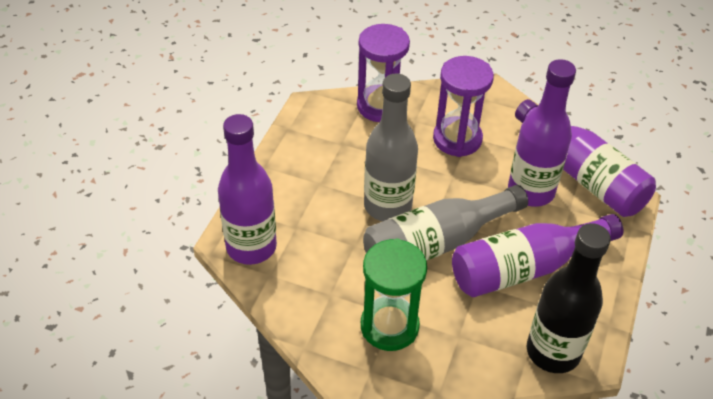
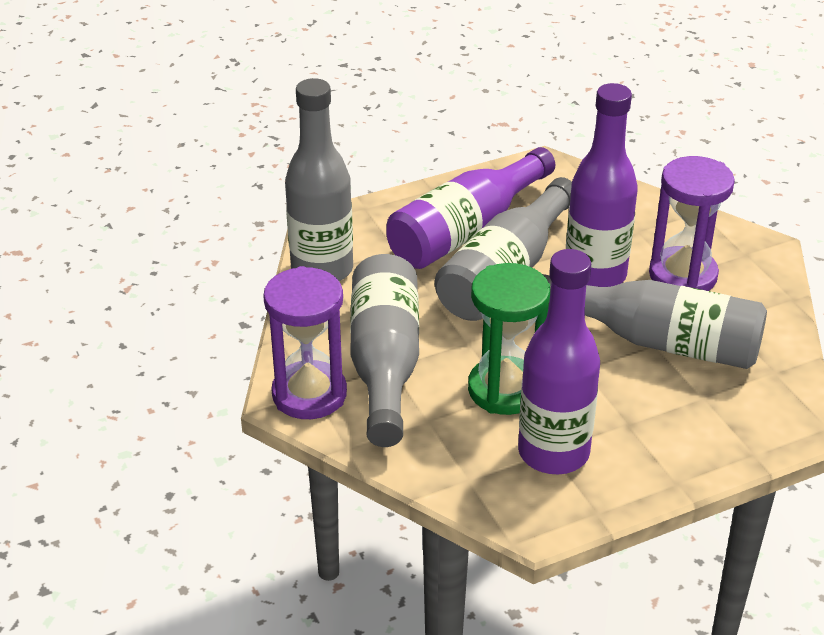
black bottle: [527,223,611,373] = 1 -> none = 0
grey bottle: [363,185,528,261] [364,73,418,221] = 2 -> [285,78,353,281] [350,254,419,447] [435,177,572,321] [543,274,767,369] = 4
purple bottle: [218,114,277,265] [452,214,624,297] [508,59,576,207] [515,99,656,217] = 4 -> [386,147,555,269] [518,249,600,474] [566,83,638,287] = 3

